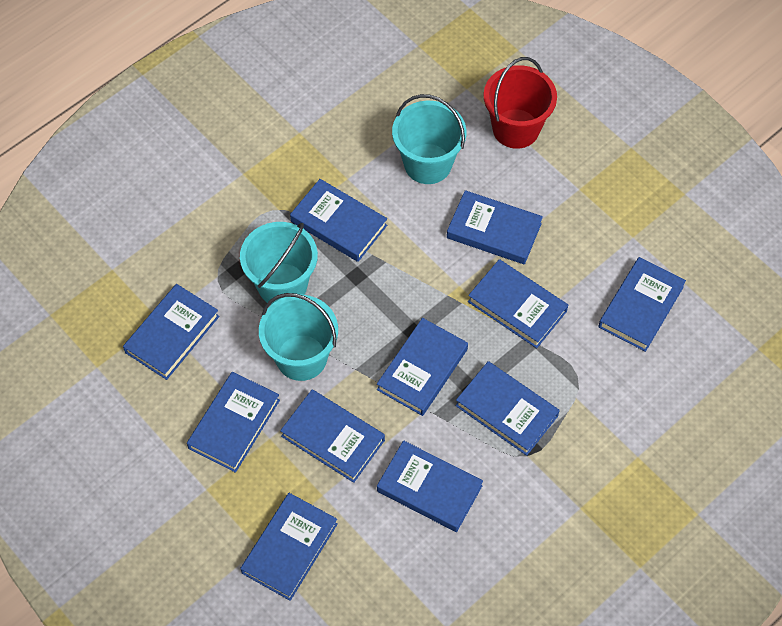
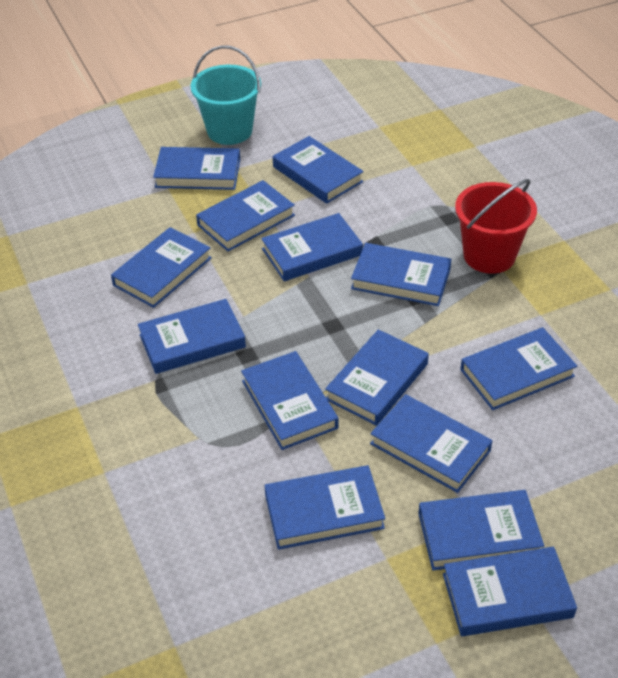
blue book: [123,284,219,380] [187,372,280,473] [240,493,338,601] [280,389,385,483] [290,179,387,262] [377,318,468,416] [377,440,483,532] [447,190,543,265] [455,361,560,456] [468,259,568,348] [598,257,686,352] = 11 -> [111,227,212,308] [138,299,246,374] [153,147,240,190] [196,180,295,252] [241,351,339,450] [261,213,363,281] [265,465,385,550] [273,136,364,204] [325,329,429,426] [351,243,451,306] [370,394,492,493] [418,490,544,570] [443,546,577,636] [460,327,577,410] = 14
turquoise bucket: [240,222,318,305] [259,293,338,381] [392,94,466,184] = 3 -> [191,45,261,145] = 1

